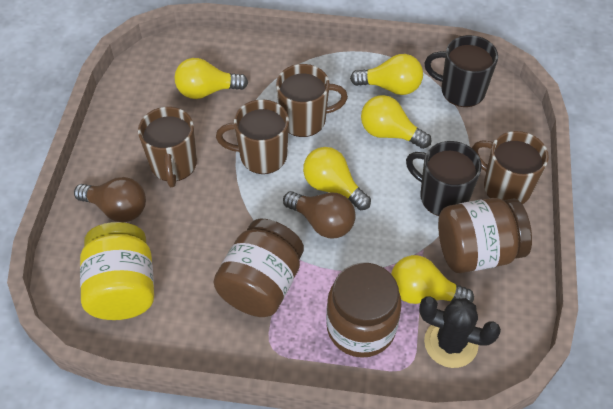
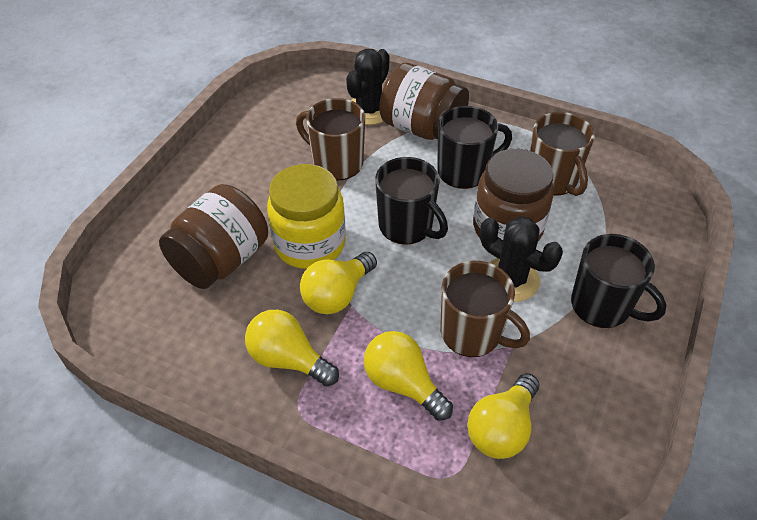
black cactus: [419,297,501,368] = 1 -> [346,49,390,125] [480,216,563,302] = 2
black mug: [406,141,482,216] [424,35,498,107] = 2 -> [375,157,448,245] [437,106,512,189] [571,234,667,328] = 3
brown light bulb: [74,177,146,223] [283,191,356,238] = 2 -> none = 0
brown mug: [138,107,197,187] [216,99,289,174] [276,64,348,137] [472,131,549,204] = 4 -> [296,98,365,181] [441,261,530,357] [530,112,595,196] = 3
yellow light bulb: [175,58,248,99] [303,147,371,210] [350,54,423,95] [361,95,432,149] [391,255,474,304] = 5 -> [245,310,339,386] [300,252,377,314] [364,331,453,421] [467,373,539,459] = 4

